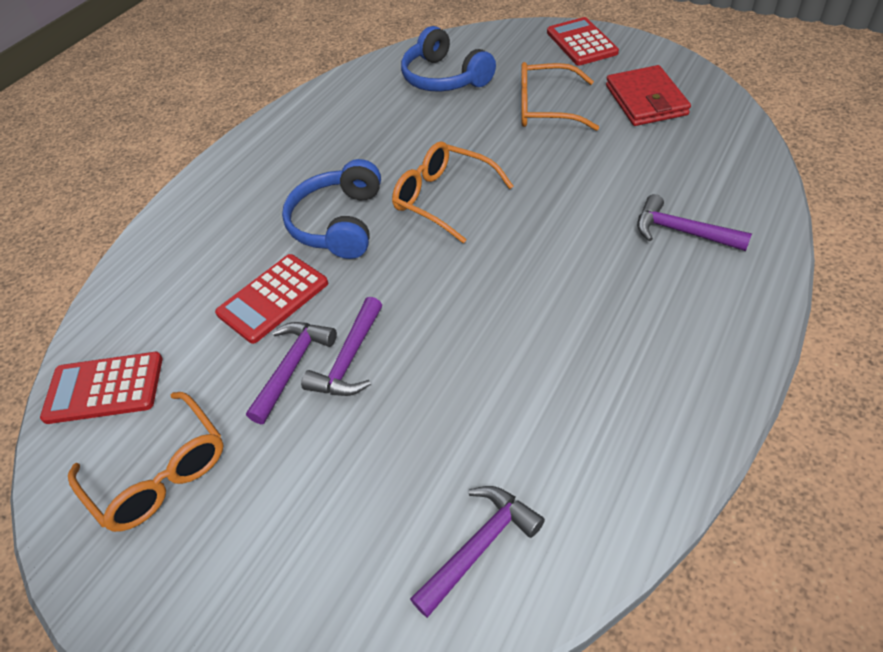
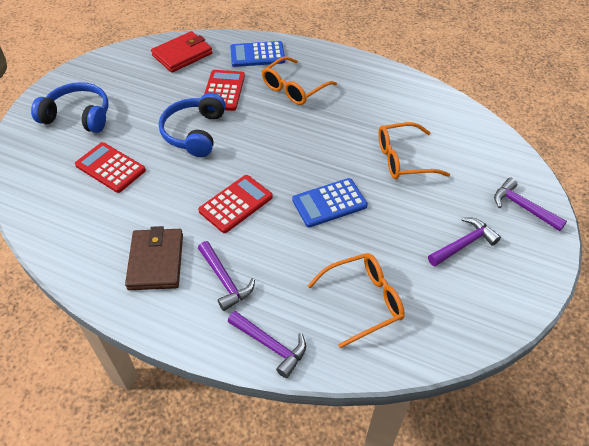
blue calculator: none = 0 -> [230,41,285,67] [292,178,368,228] = 2
brown wallet: none = 0 -> [125,226,183,290] = 1

